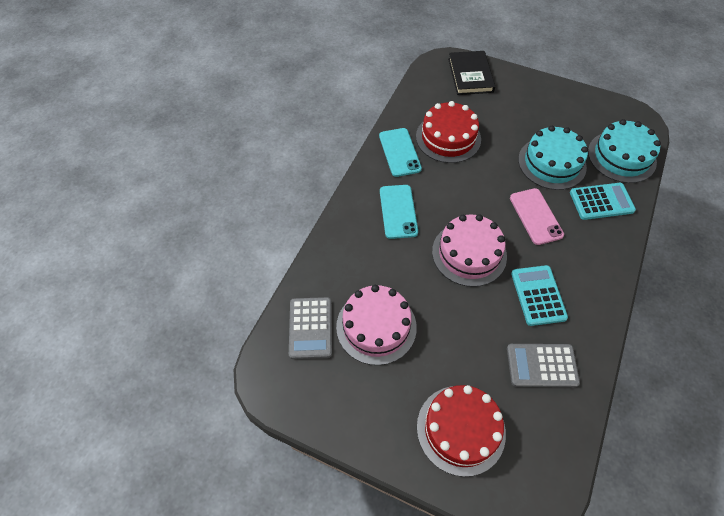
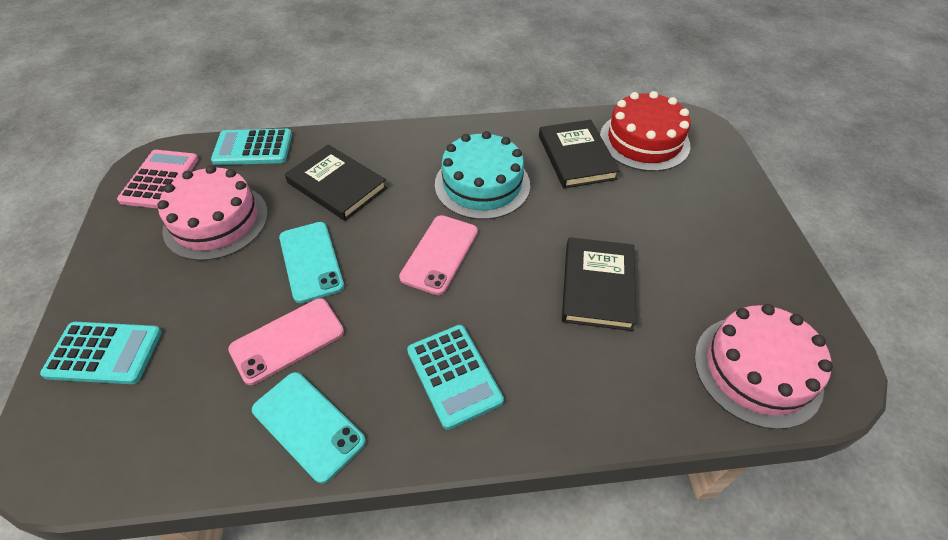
black book: [448,51,495,95] = 1 -> [285,144,387,221] [539,120,620,188] [562,237,637,331] = 3
grey calculator: [289,297,332,359] [507,344,580,387] = 2 -> none = 0
pink calculator: none = 0 -> [117,150,199,209] = 1
pink phone: [510,188,564,245] = 1 -> [228,298,344,385] [399,215,478,295] = 2
red cake: [416,101,481,163] [417,385,506,477] = 2 -> [600,91,691,171] = 1
turquoise cake: [518,126,588,190] [588,119,661,183] = 2 -> [435,131,530,220] = 1
turquoise calculator: [511,265,568,326] [570,183,636,220] = 2 -> [40,322,162,384] [211,129,292,165] [407,325,504,430] = 3

